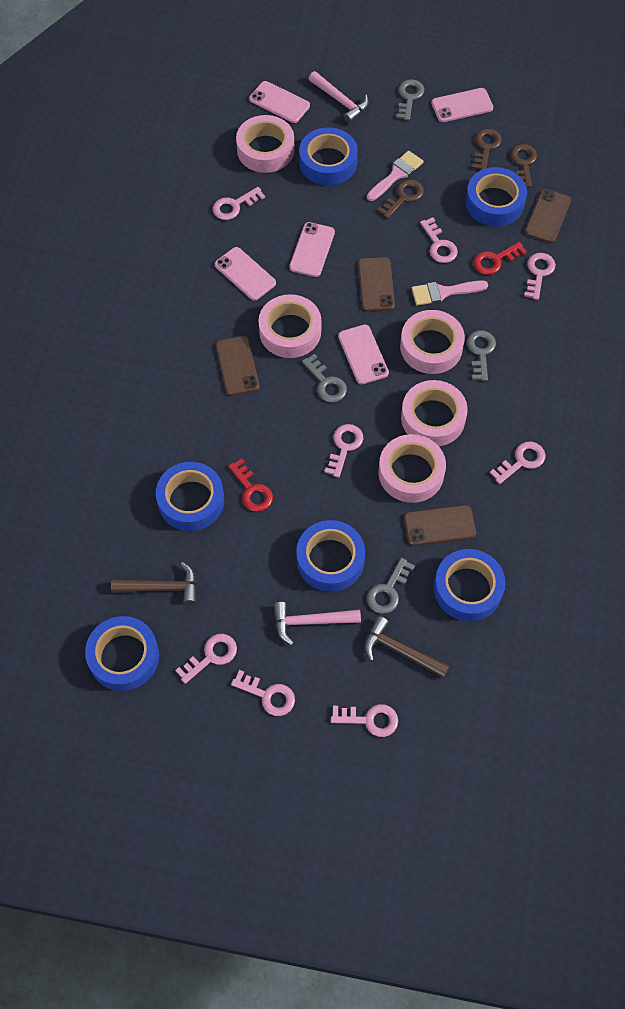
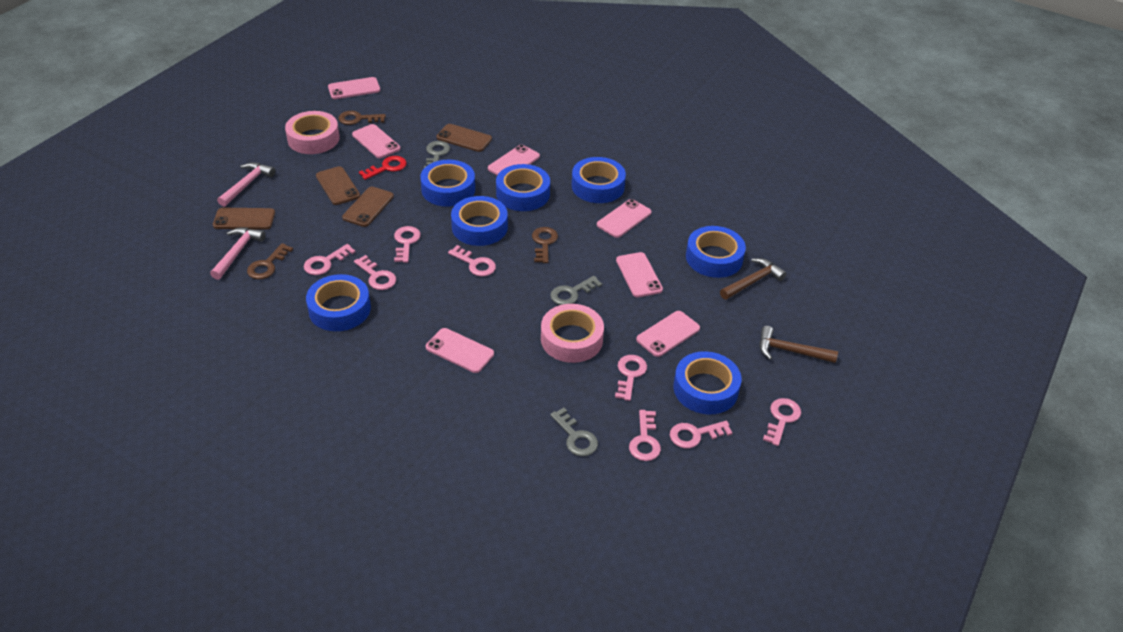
blue tape: [85,616,159,691] [156,462,224,531] [296,520,365,592] [299,128,358,186] [434,549,505,621] [465,167,527,227] = 6 -> [306,274,371,331] [420,160,475,207] [451,196,508,246] [496,164,550,211] [572,157,626,203] [673,351,741,414] [686,226,746,278] = 7
grey key: [302,354,347,402] [367,558,415,614] [396,79,425,121] [467,330,496,381] = 4 -> [424,141,450,168] [550,276,602,305] [550,408,598,456] = 3
pink brush: [367,151,424,201] [411,280,488,306] = 2 -> none = 0
pink phone: [215,247,276,301] [249,81,310,123] [289,222,335,277] [338,325,389,384] [431,88,493,122] = 5 -> [328,77,380,99] [352,124,400,158] [426,328,494,373] [488,145,540,175] [597,199,652,238] [616,252,663,297] [636,311,700,357] = 7
pink tape: [236,115,294,173] [259,294,321,358] [378,434,446,503] [400,310,465,374] [401,380,468,446] = 5 -> [285,111,340,154] [541,304,604,363] = 2
red key: [228,459,273,512] [473,242,527,275] = 2 -> [359,156,407,180] = 1

